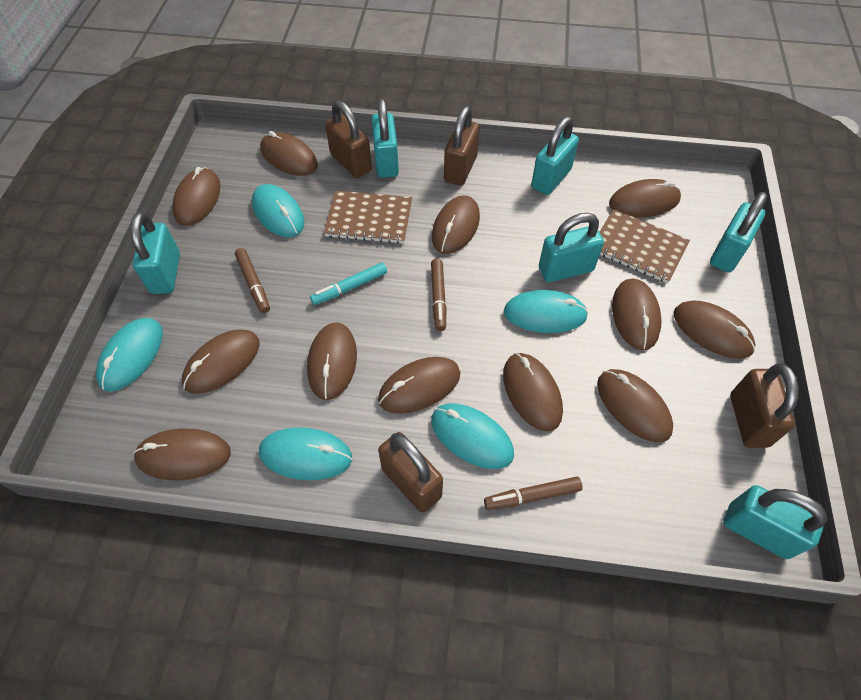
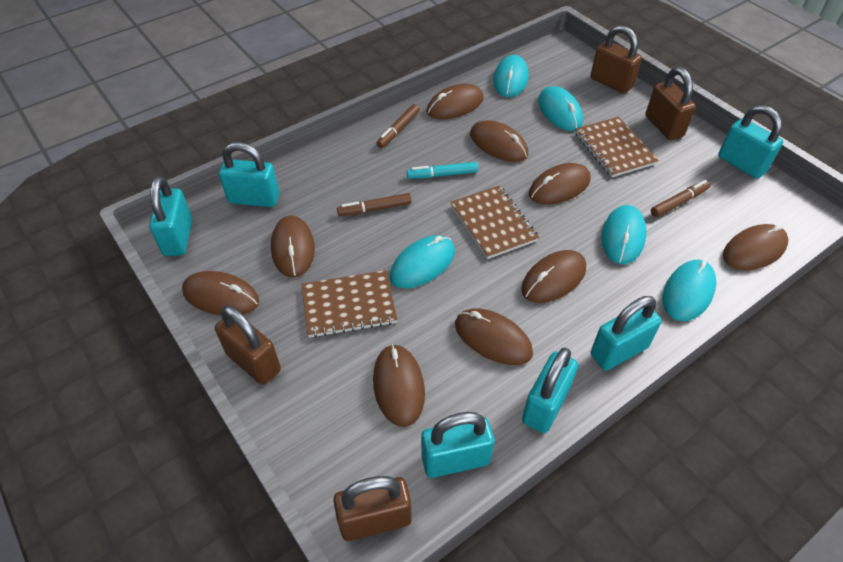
brown mouse: [133,428,231,480] [172,167,220,226] [182,329,259,394] [260,131,318,176] [307,322,357,400] [378,357,460,414] [432,195,480,254] [503,353,563,432] [597,369,673,442] [609,179,681,218] [612,279,662,350] [673,301,755,359] = 12 -> [182,271,259,316] [271,215,315,278] [373,344,425,427] [427,84,483,119] [455,308,533,365] [470,120,528,162] [521,250,586,303] [529,163,591,205] [723,224,789,271] = 9
brown notebook: [324,191,412,244] [600,209,690,284] = 2 -> [301,270,398,338] [451,185,539,259] [575,117,659,177] = 3

